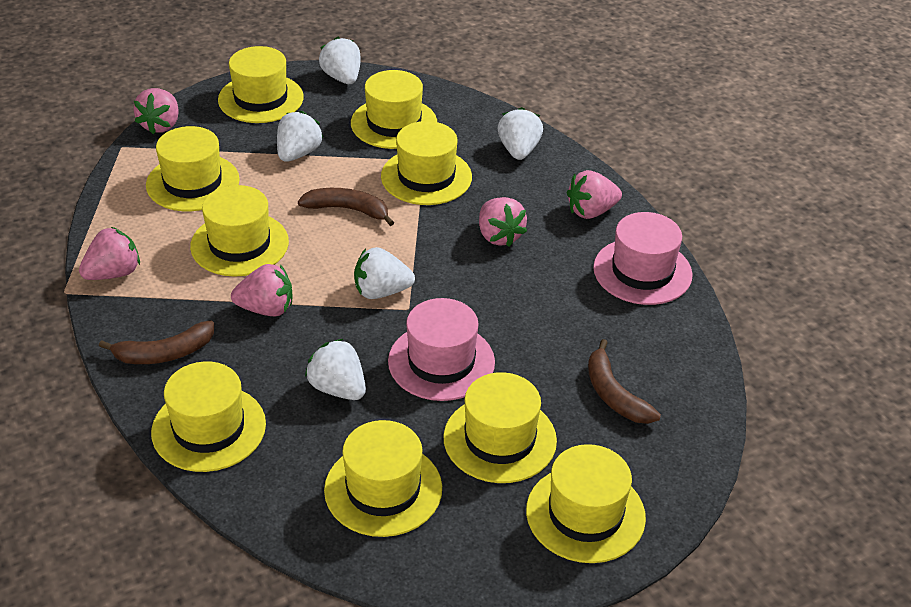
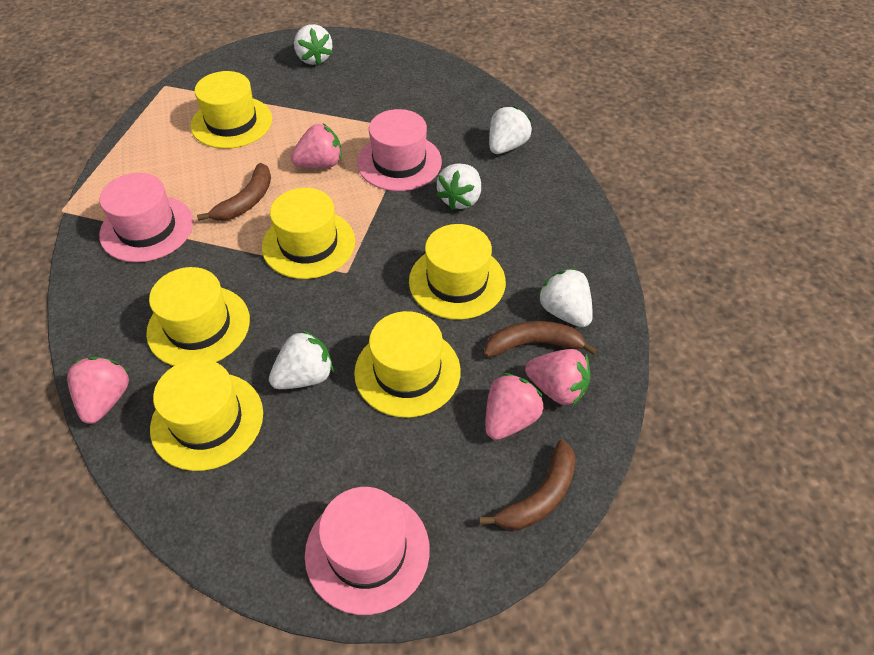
pink hat: [388,298,495,401] [593,212,693,305] = 2 -> [99,173,193,262] [305,487,430,615] [357,109,442,191] = 3
pink strawberry: [79,227,140,280] [133,88,179,134] [231,264,293,316] [479,197,527,247] [567,170,622,219] = 5 -> [67,357,129,424] [290,124,342,168] [485,373,544,440] [525,349,591,405] = 4
yellow hat: [146,126,240,211] [151,361,266,472] [190,185,289,277] [218,46,304,123] [324,420,442,537] [351,70,437,149] [381,121,472,205] [443,372,557,483] [526,444,646,563] = 9 -> [146,267,250,366] [150,359,263,471] [191,71,272,149] [262,188,355,279] [354,311,461,418] [409,224,506,320] = 6

